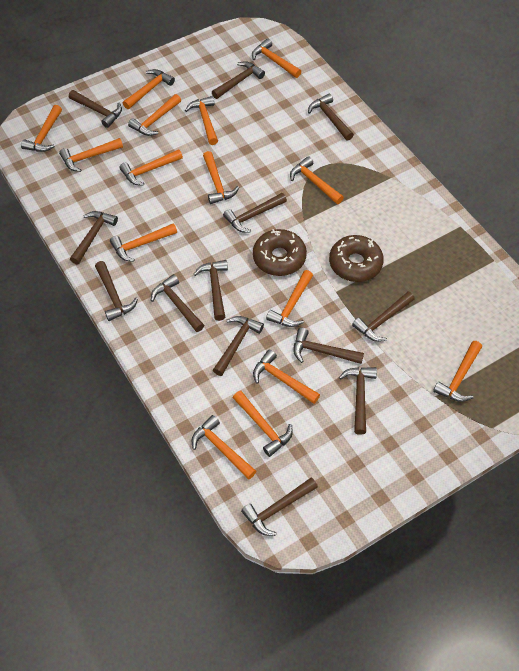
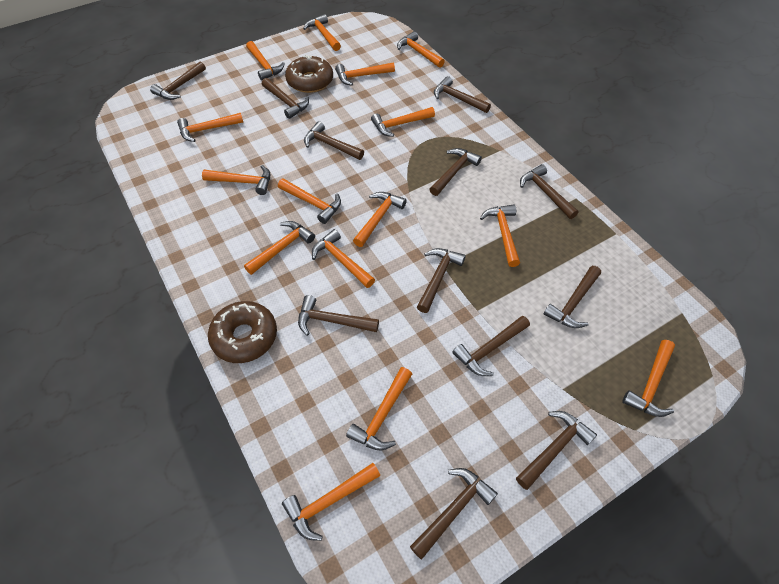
brown hammer: [69,90,122,128] [70,211,118,264] [95,261,138,321] [151,274,204,332] [193,260,228,321] [212,61,265,99] [213,316,264,376] [223,193,287,233] [241,477,318,536] [293,328,364,364] [308,94,354,141] [339,367,377,435] [352,291,415,342] = 13 -> [150,62,206,100] [262,78,309,119] [298,295,379,336] [304,121,364,160] [410,468,498,559] [417,248,466,313] [429,148,482,196] [434,76,491,113] [452,316,530,376] [516,411,597,490] [520,164,579,219] [543,266,601,328] = 12

